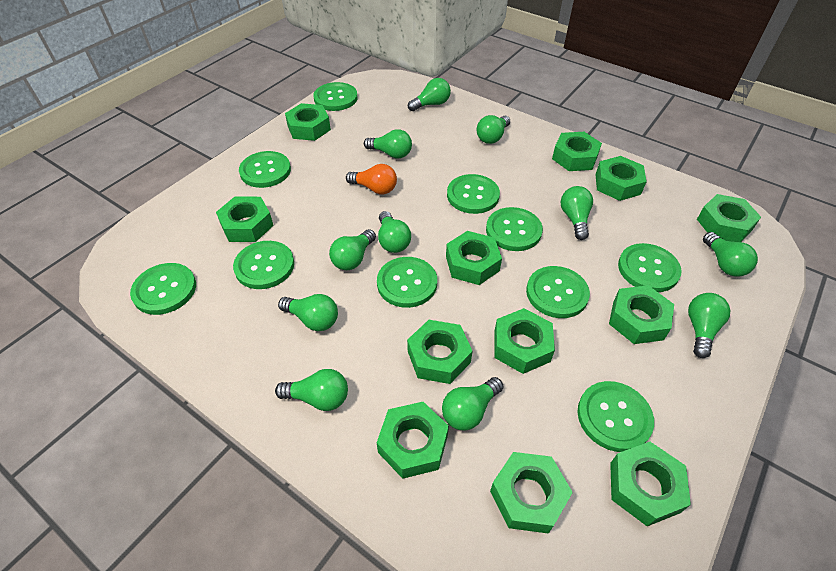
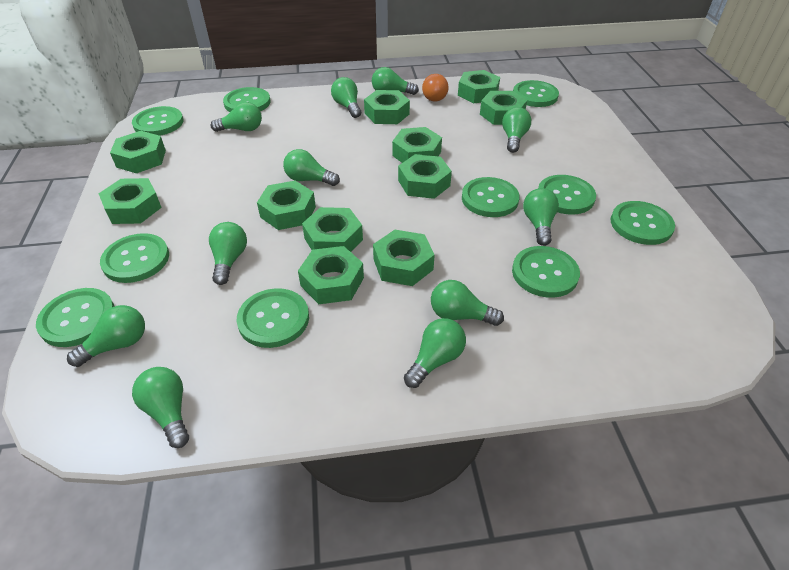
green nut: [216,196,274,242] [285,103,331,141] [377,402,449,479] [407,320,472,384] [446,231,502,285] [490,452,573,534] [494,308,555,374] [552,132,602,171] [595,156,647,201] [609,285,674,344] [610,442,691,526] [697,194,761,242] = 12 -> [99,178,162,224] [110,131,166,173] [257,181,316,230] [298,246,364,304] [302,207,363,252] [364,90,410,124] [373,230,435,286] [392,127,442,163] [398,154,452,199] [458,70,500,103] [480,91,527,125] = 11

